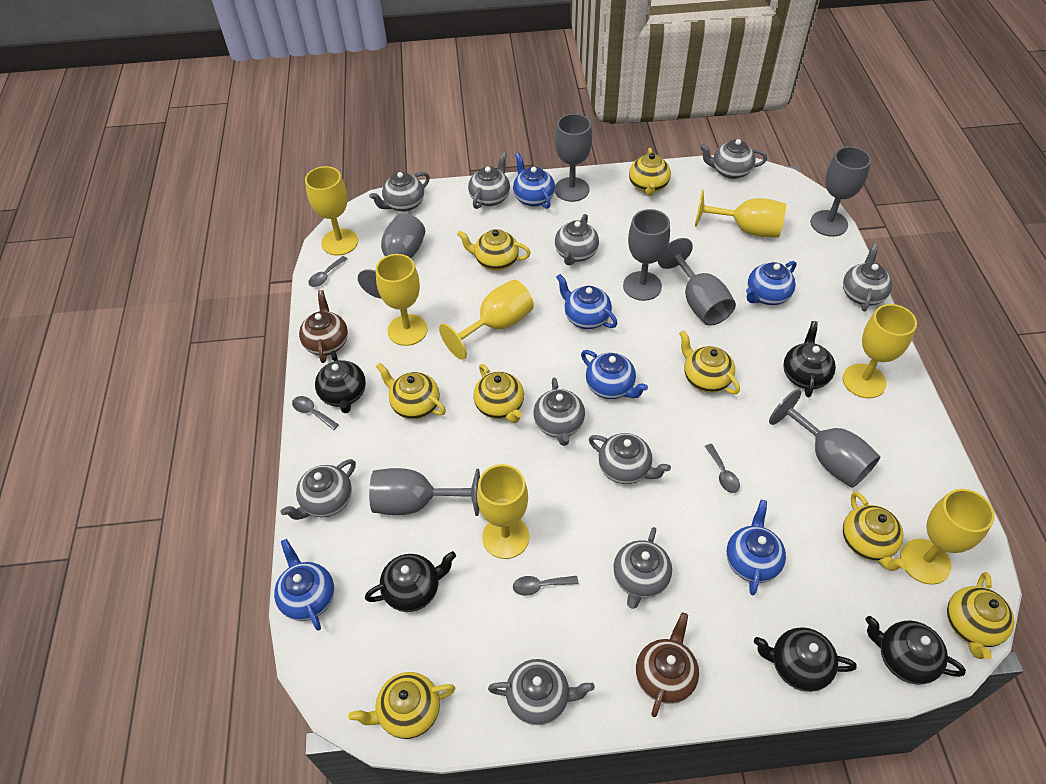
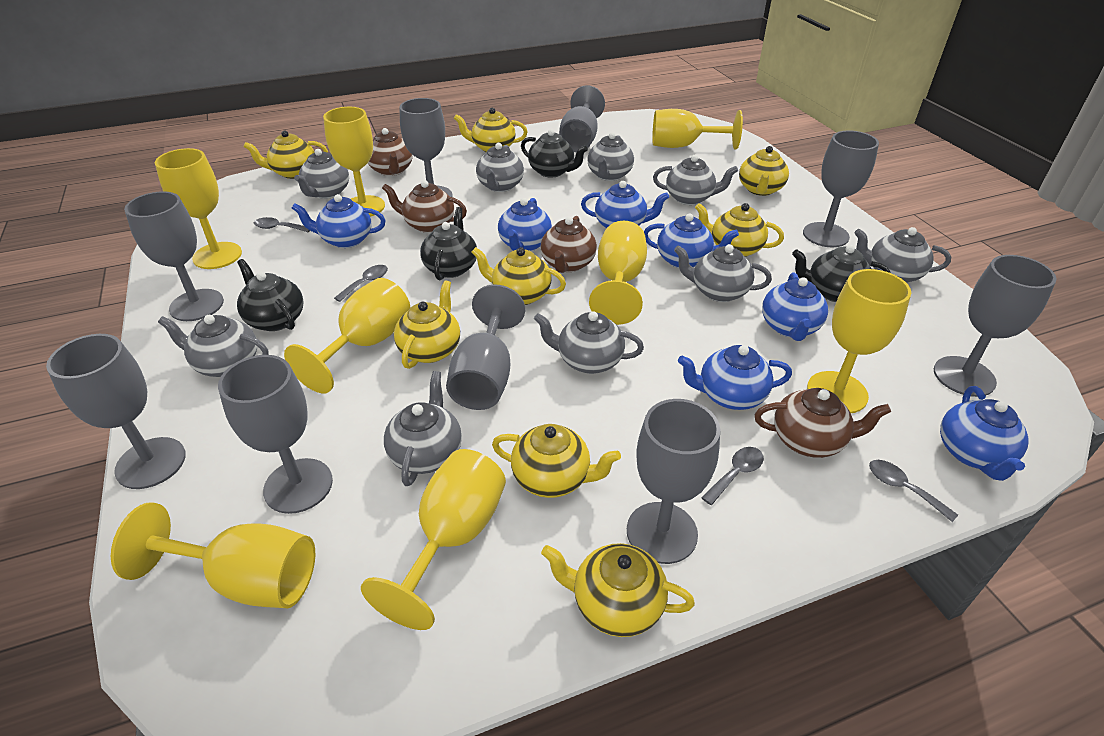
black teapot: [315,350,366,413] [365,551,456,612] [754,627,857,692] [783,321,836,397] [865,616,966,684] = 5 -> [237,259,304,331] [420,207,477,280] [521,129,588,178] [792,245,890,302] = 4
blue teapot: [274,539,334,631] [513,153,555,209] [556,274,617,329] [581,350,648,399] [726,500,786,595] [746,261,797,305] = 6 -> [292,194,386,248] [498,198,552,251] [581,181,669,228] [644,213,739,268] [678,345,792,410] [762,272,828,341] [940,386,1028,481] = 7
brown teapot: [299,290,348,363] [636,612,699,717] = 2 -> [368,128,413,176] [382,180,467,233] [541,216,597,273] [755,388,891,458] = 4
grey goblet: [358,213,425,299] [369,468,480,516] [555,114,592,202] [623,209,670,301] [658,238,736,326] [769,389,880,488] [810,146,871,237] = 7 -> [46,334,186,489] [124,191,224,321] [218,355,333,514] [399,98,452,197] [446,284,525,410] [559,85,605,152] [627,399,720,564] [803,130,879,247] [934,255,1057,397] = 9
grey teapot: [281,459,356,520] [369,172,430,212] [468,152,510,209] [488,659,595,725] [533,377,585,446] [555,214,599,265] [589,433,671,484] [613,527,672,609] [700,139,767,179] [843,243,892,311] = 10 -> [158,315,269,377] [294,149,349,199] [384,371,462,486] [476,143,524,192] [534,311,644,374] [587,132,634,181] [653,155,738,205] [674,244,772,302] [854,227,951,283] = 9
yellow goblet: [305,166,358,256] [376,254,427,346] [439,280,534,360] [477,464,529,559] [695,189,786,238] [843,304,917,399] [900,489,995,585] = 7 -> [111,502,315,608] [155,148,242,269] [284,278,411,393] [323,107,385,217] [361,449,506,630] [589,221,647,325] [652,109,743,149] [807,269,911,413] = 8

